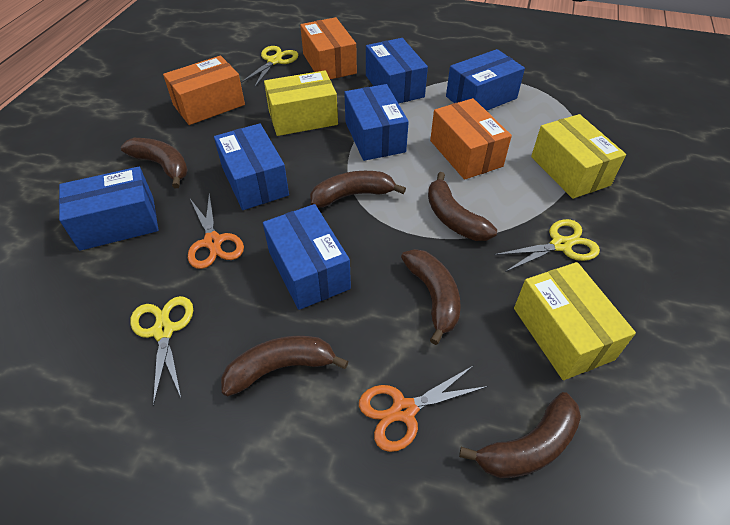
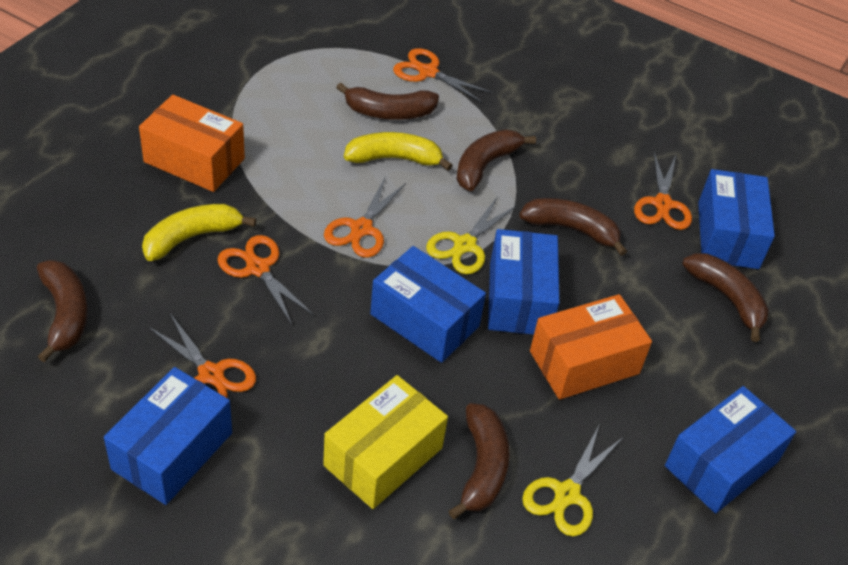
blue box: [59,167,158,251] [214,123,289,210] [263,204,351,310] [344,84,409,161] [366,38,428,104] [446,49,525,111] = 6 -> [104,367,232,505] [370,246,486,363] [488,229,559,334] [665,386,796,513] [698,169,775,269] = 5
orange box: [163,55,245,125] [300,17,357,79] [430,98,512,180] = 3 -> [139,95,245,192] [530,294,652,400] = 2
orange scissors: [188,192,244,269] [359,365,488,452] = 2 -> [148,313,256,398] [217,235,314,324] [324,178,406,258] [393,48,493,103] [634,152,692,230] = 5
yellow banana: none = 0 -> [142,204,256,261] [344,132,453,171] = 2
yellow box: [264,70,338,136] [514,262,636,380] [531,114,626,199] = 3 -> [323,375,448,509] = 1
yellow scissors: [130,296,193,406] [241,46,298,88] [494,219,600,272] = 3 -> [426,196,517,274] [522,426,623,536] = 2

